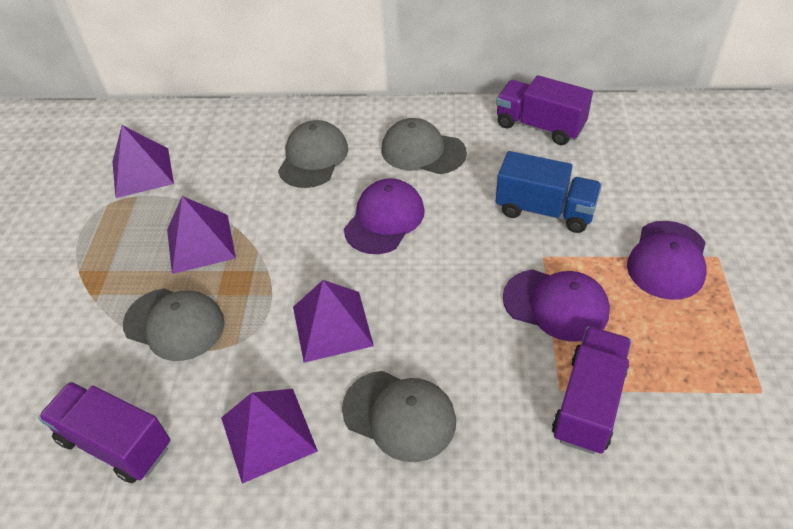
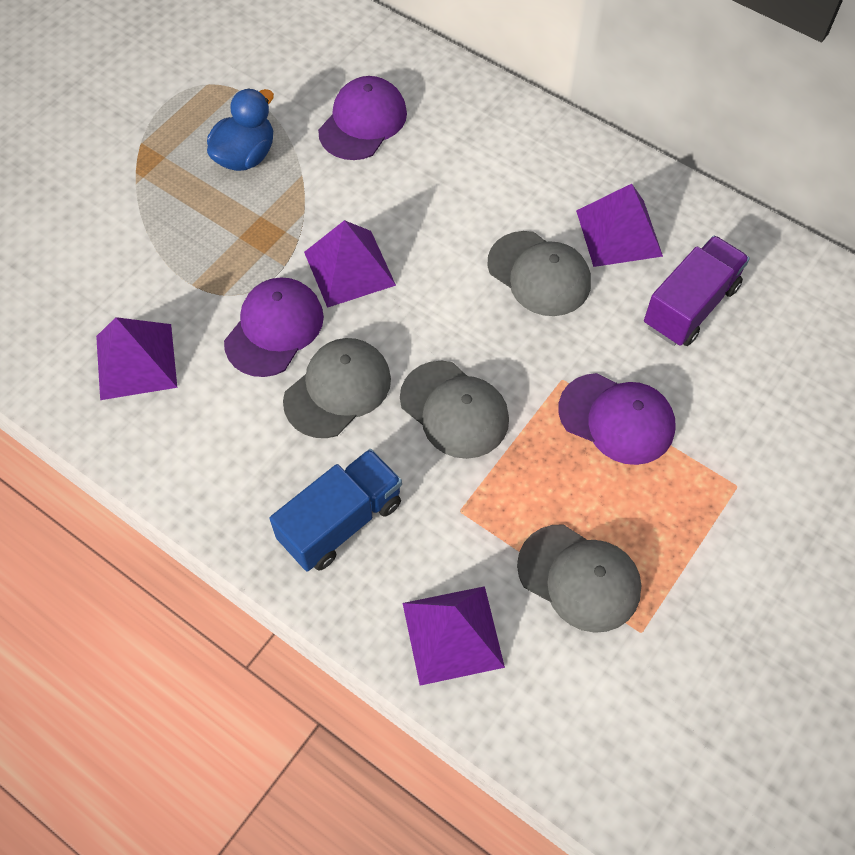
blue duck: none = 0 -> [207,88,274,171] = 1
purple truck: [38,382,171,483] [496,75,593,145] [552,327,631,454] = 3 -> [644,236,750,346] = 1

